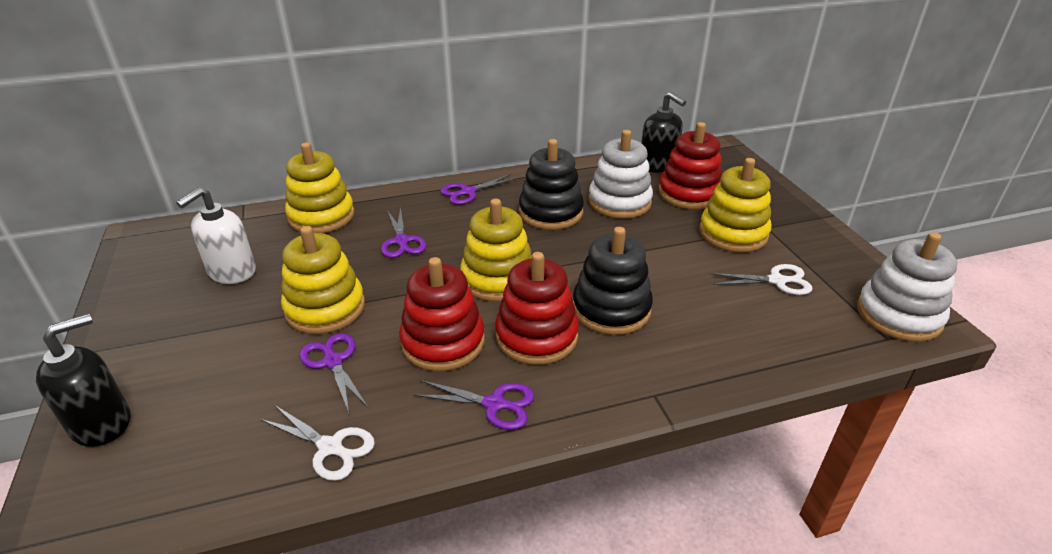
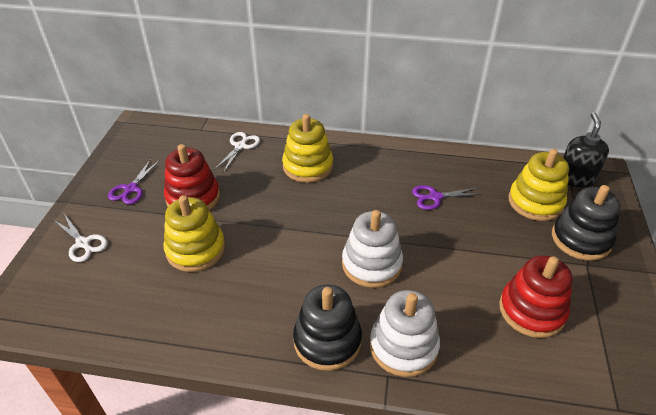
black soap dispenser: [36,314,131,447] [641,92,686,172] = 2 -> [563,112,609,188] = 1
purple scissors: [299,333,368,413] [381,207,426,258] [414,380,535,430] [440,174,518,205] = 4 -> [108,159,160,204] [412,185,483,210] = 2
red stacking toy: [399,257,485,371] [495,252,579,365] [658,122,722,209] = 3 -> [164,144,220,210] [499,256,573,338] = 2
white soap dispenser: [176,187,256,284] = 1 -> none = 0
yellow stacking toy: [281,226,365,334] [285,142,355,233] [460,199,532,302] [699,158,771,253] = 4 -> [163,195,225,272] [282,114,333,183] [508,149,569,221] = 3

